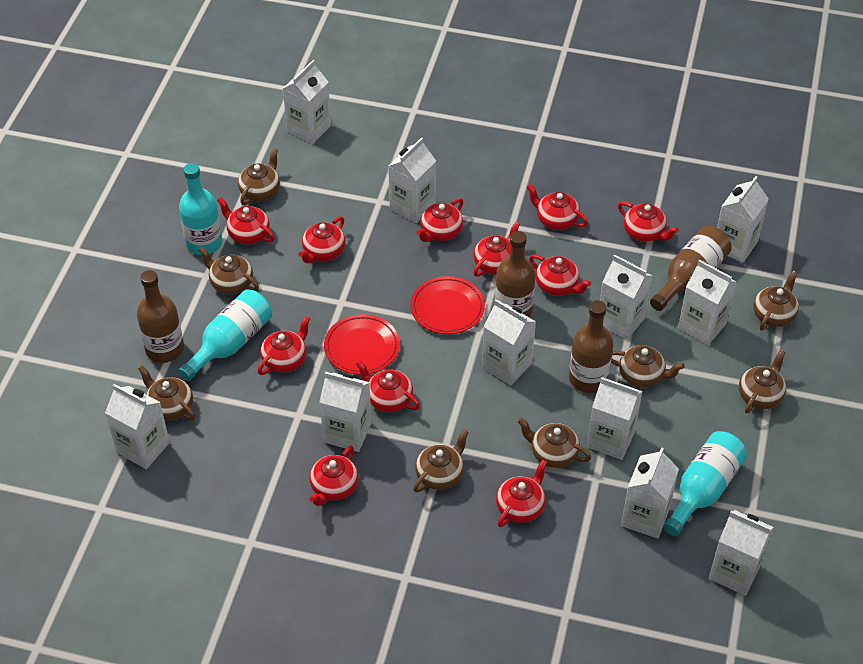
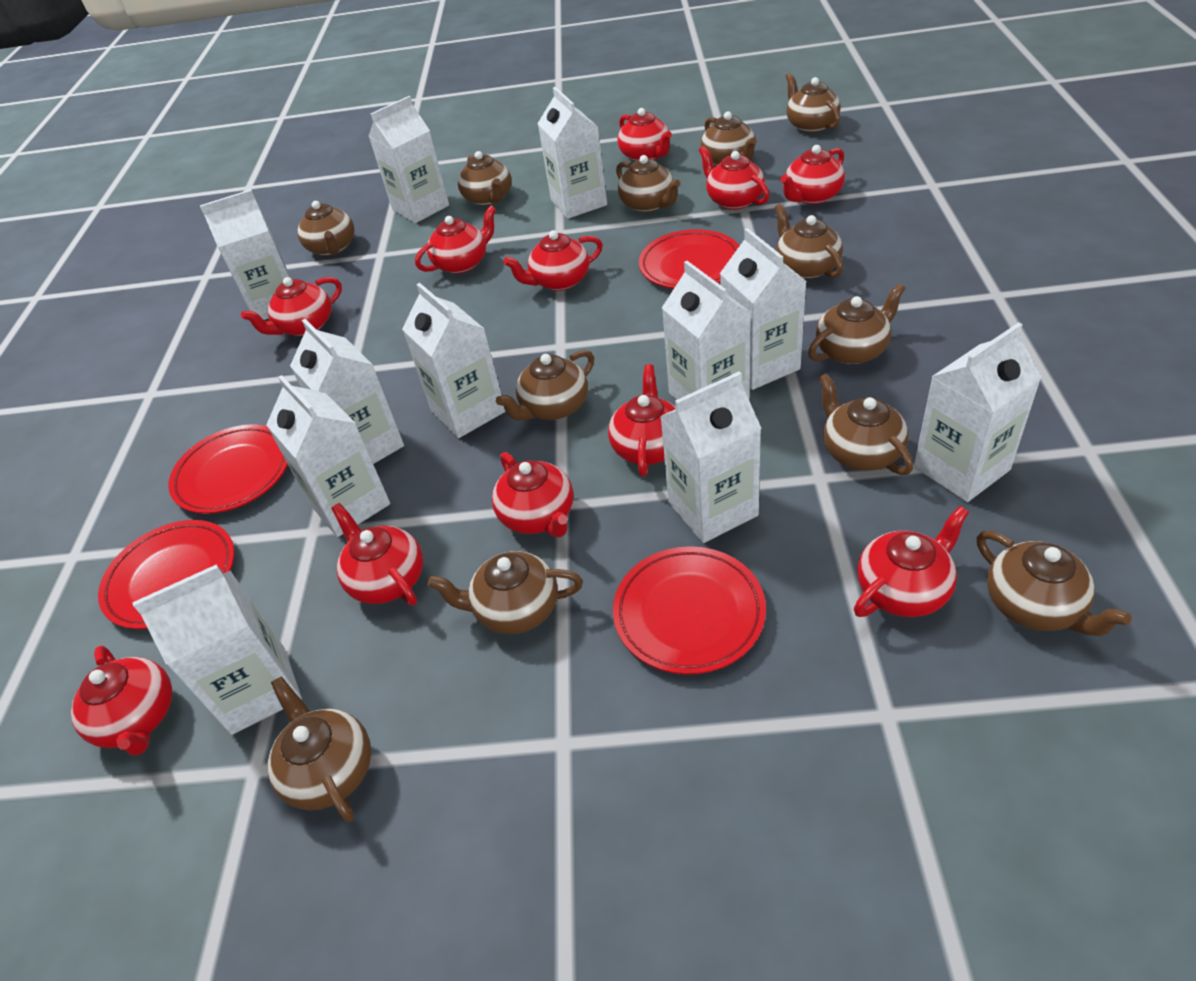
brown bottle: [137,270,184,363] [495,231,536,317] [569,300,613,393] [650,226,732,311] = 4 -> none = 0
brown teapot: [138,366,195,420] [198,246,259,294] [238,148,280,205] [413,430,469,493] [517,418,591,468] [611,345,685,387] [739,350,787,413] [753,270,799,331] = 8 -> [268,676,371,822] [297,201,354,256] [428,551,583,634] [458,151,512,206] [496,350,594,421] [616,155,680,213] [701,111,757,166] [775,204,843,279] [786,73,841,133] [808,283,906,364] [819,373,913,475] [977,531,1132,636] = 12
red plate: [324,314,400,375] [410,276,485,334] = 2 -> [98,520,234,629] [168,424,288,514] [613,546,766,675] [639,229,739,289] = 4
turquoise bottle: [178,289,272,381] [179,163,222,255] [663,431,747,536] = 3 -> none = 0

